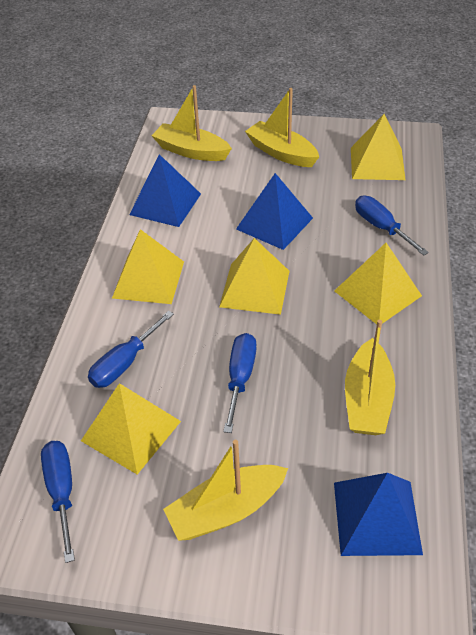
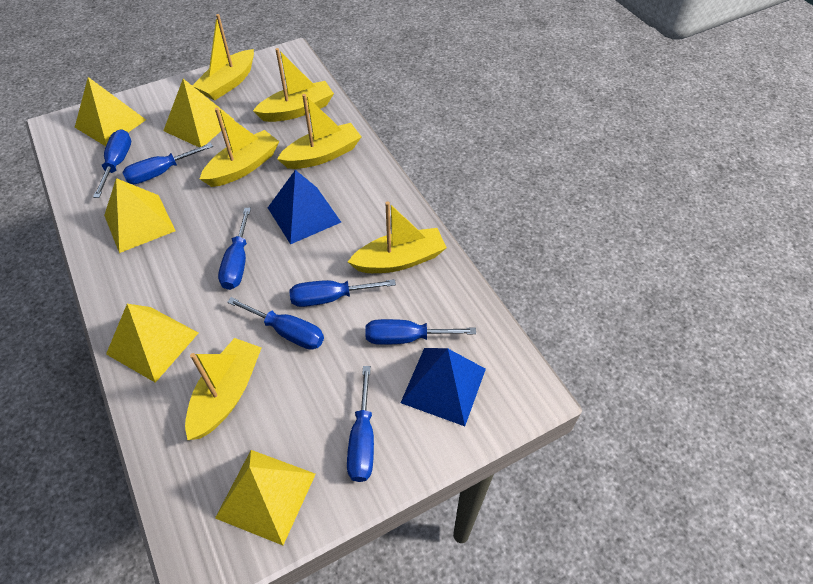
blue pyramid: [129,154,201,227] [236,173,313,250] [334,473,423,556] = 3 -> [268,170,341,244] [401,348,486,426] = 2
blue screwdriver: [41,441,75,563] [88,311,174,388] [223,333,257,433] [355,196,429,256] = 4 -> [93,129,131,198] [122,143,213,184] [218,208,251,290] [227,297,324,350] [289,279,396,307] [347,366,374,482] [365,319,476,345] = 7
yellow boat: [151,85,232,161] [163,440,288,541] [245,88,319,167] [345,320,395,435] = 4 -> [185,338,261,440] [192,14,254,100] [200,108,279,187] [253,48,334,122] [277,94,362,169] [348,201,447,273] = 6

